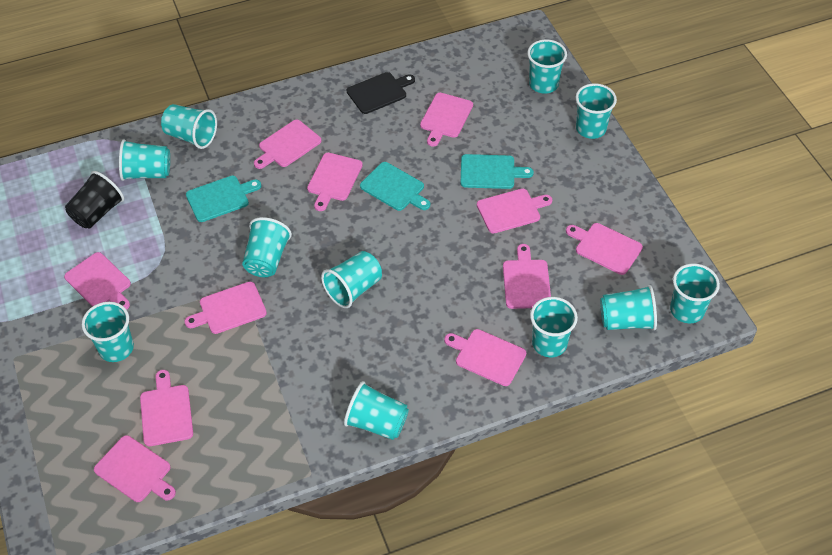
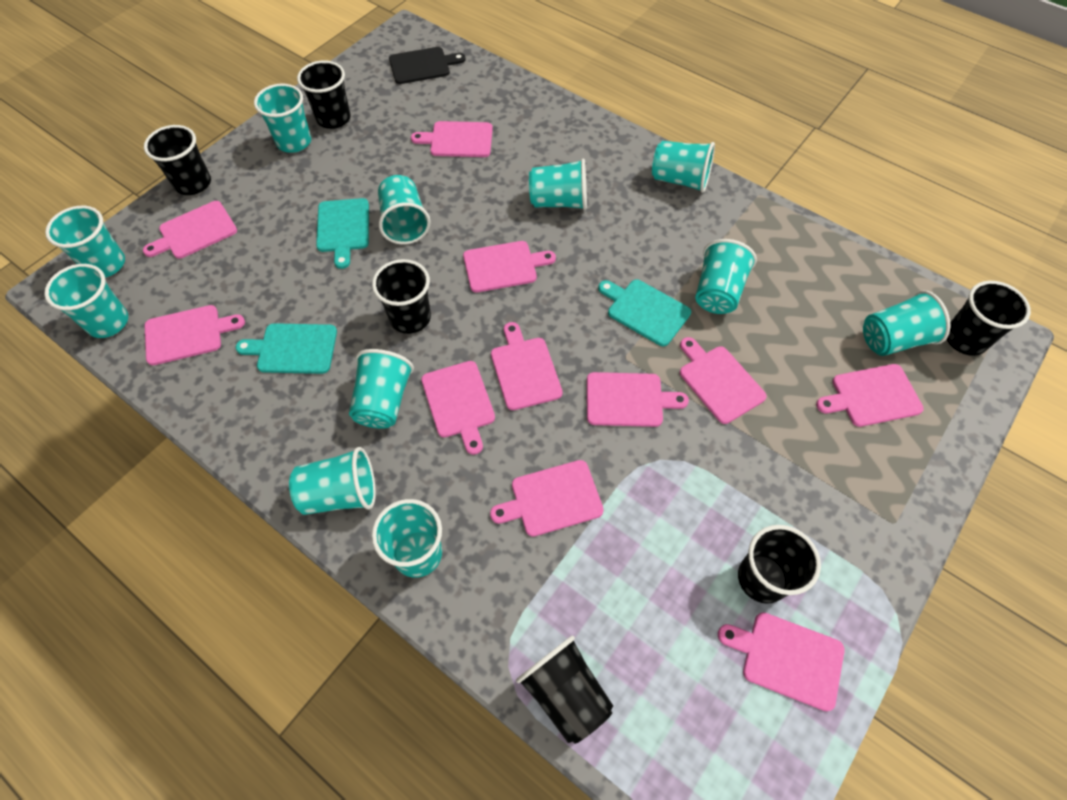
black cup: [65,171,124,229] = 1 -> [144,125,211,195] [297,61,351,129] [372,259,431,334] [516,636,613,744] [738,525,821,604] [946,281,1031,356] = 6

